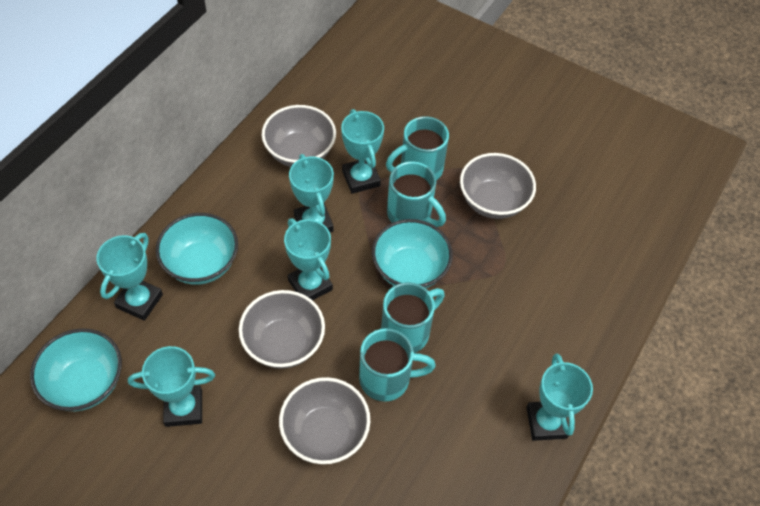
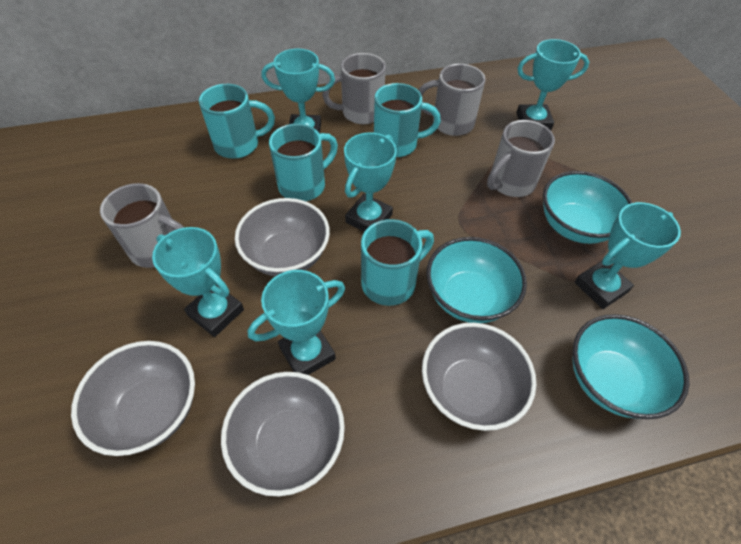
grey mug: none = 0 -> [100,183,185,268] [322,53,386,124] [418,64,486,136] [487,120,555,197] = 4

